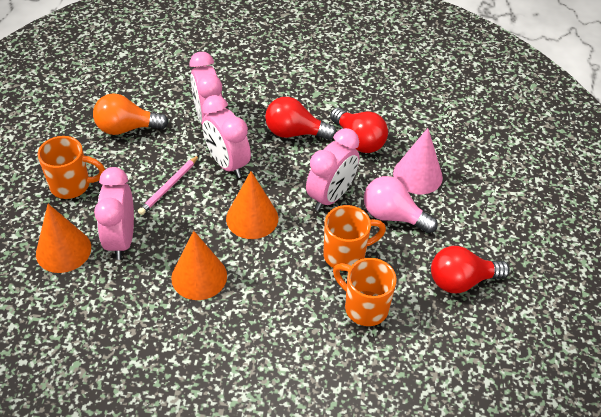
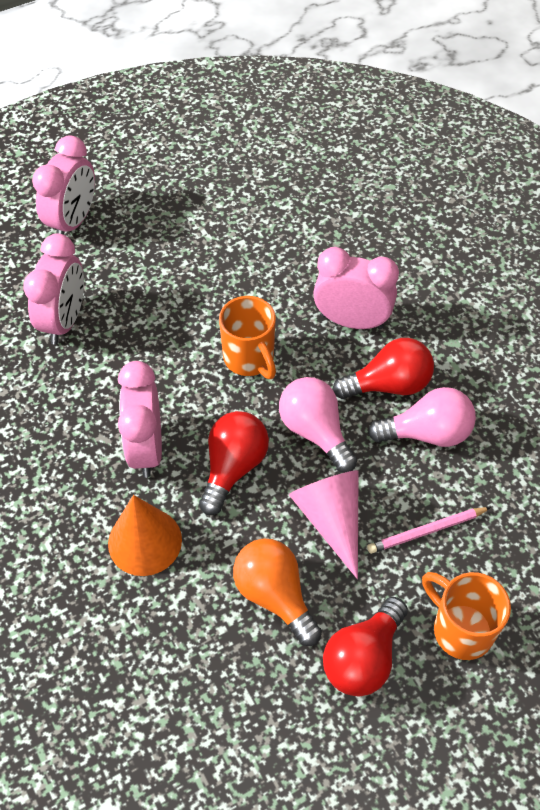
orange cone: [36,204,91,273] [171,231,227,300] [226,171,278,239] = 3 -> [108,495,182,576] = 1
orange mug: [38,136,105,199] [323,205,386,271] [333,258,397,326] = 3 -> [219,296,276,379] [422,572,511,660] = 2
pink light bulb: [364,176,438,233] = 1 -> [279,377,357,473] [368,387,476,447] = 2

